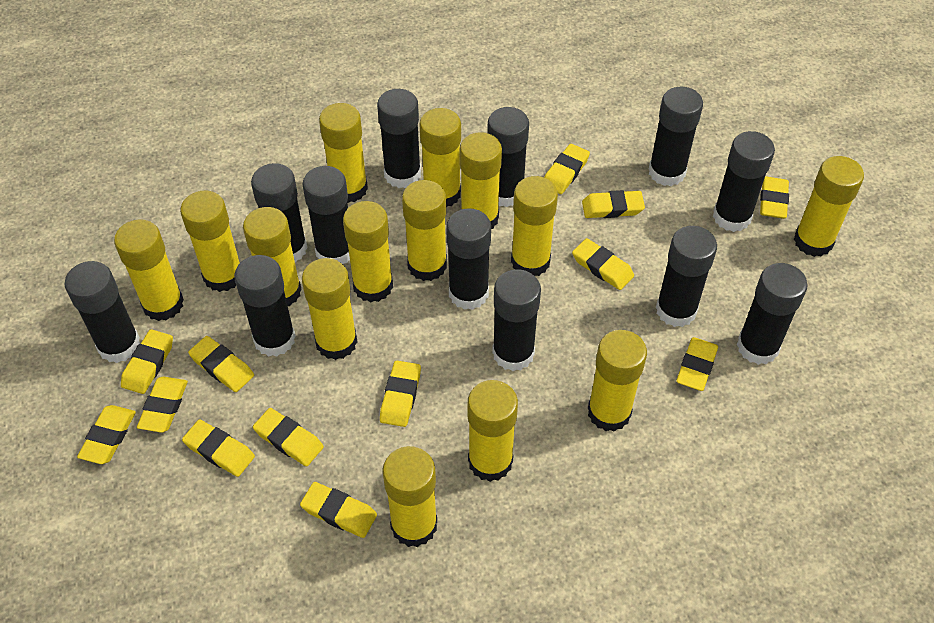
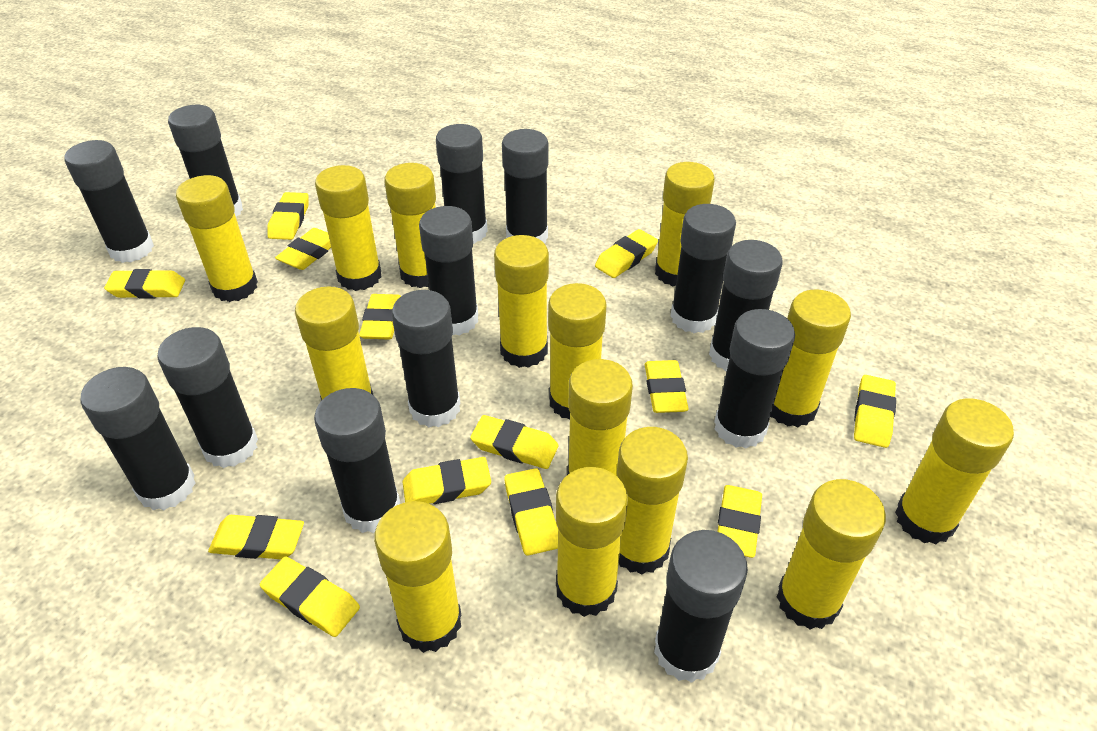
black glue stick: [65,261,140,363] [234,255,295,357] [251,163,307,262] [302,166,350,264] [377,89,421,188] [446,208,491,310] [487,107,529,207] [492,269,541,371] [649,87,703,186] [656,226,717,327] [713,131,775,232] [737,263,808,365] = 12 -> [64,140,154,263] [80,367,196,510] [157,327,258,468] [168,105,243,217] [314,388,401,533] [392,290,460,427] [419,206,478,335] [436,124,488,244] [502,129,548,243] [654,530,748,683] [671,204,736,333] [709,240,782,371] [714,309,795,449] = 13

